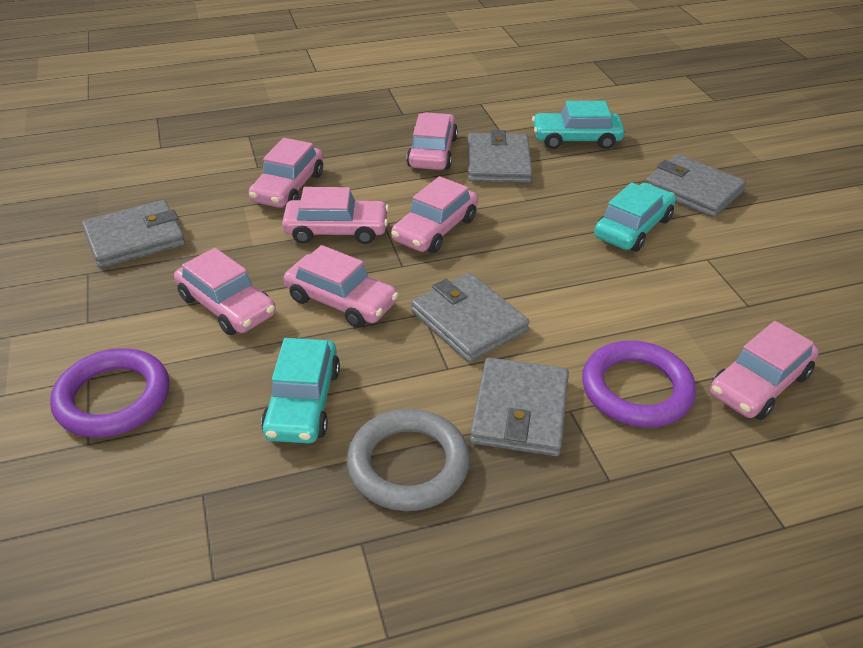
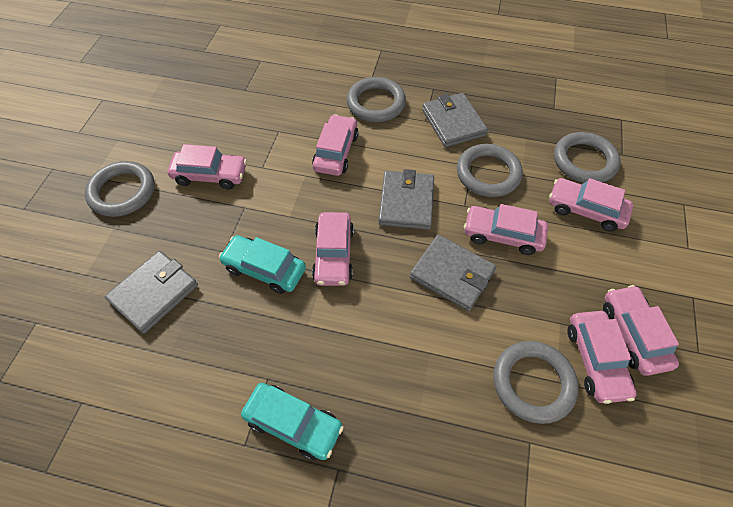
grey ring: [347,409,470,511] = 1 -> [85,161,155,217] [347,77,406,122] [457,144,523,197] [494,341,579,424] [554,132,620,183] = 5
grey wallet: [82,200,185,268] [411,273,530,363] [468,130,532,183] [470,357,569,456] [646,154,746,218] = 5 -> [105,251,198,334] [378,169,434,230] [410,235,496,311] [422,93,488,147] = 4
purple ring: [50,348,169,437] [582,341,696,427] = 2 -> none = 0
turquoise car: [261,338,340,443] [532,101,625,149] [594,183,676,252] = 3 -> [219,235,306,294] [241,383,344,461] = 2

